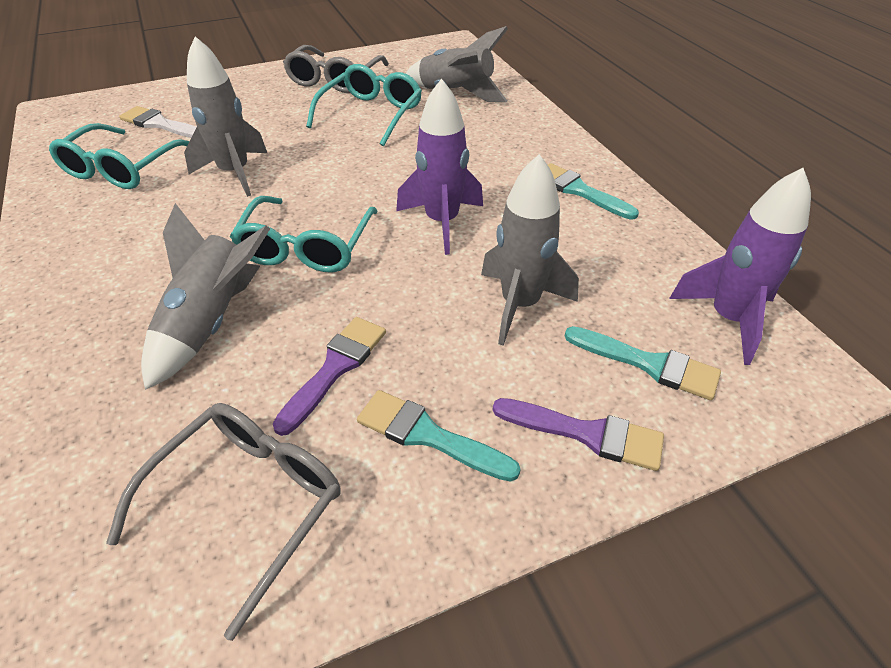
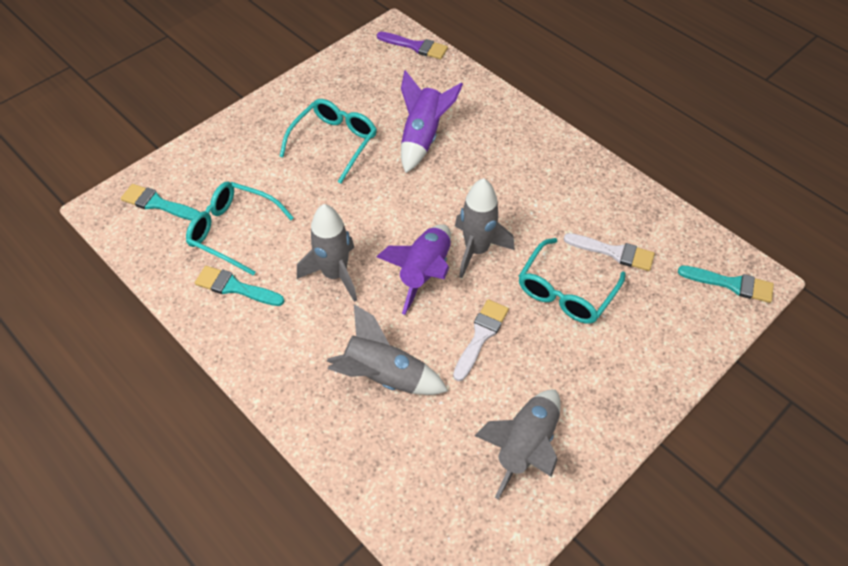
grey glasses: [106,403,341,641] [283,45,389,93] = 2 -> none = 0
purple brush: [273,317,386,436] [493,398,664,471] = 2 -> [377,32,448,59] = 1
white brush: [119,106,197,138] = 1 -> [453,299,509,381] [563,233,655,271] = 2

